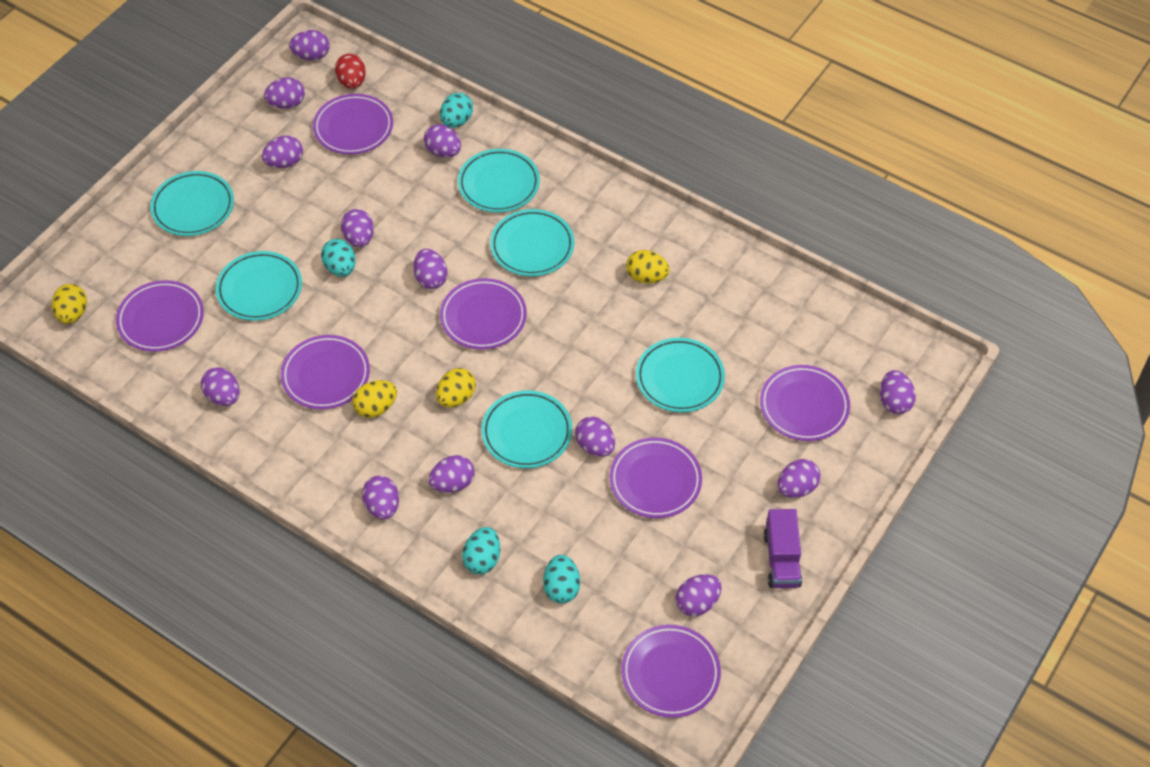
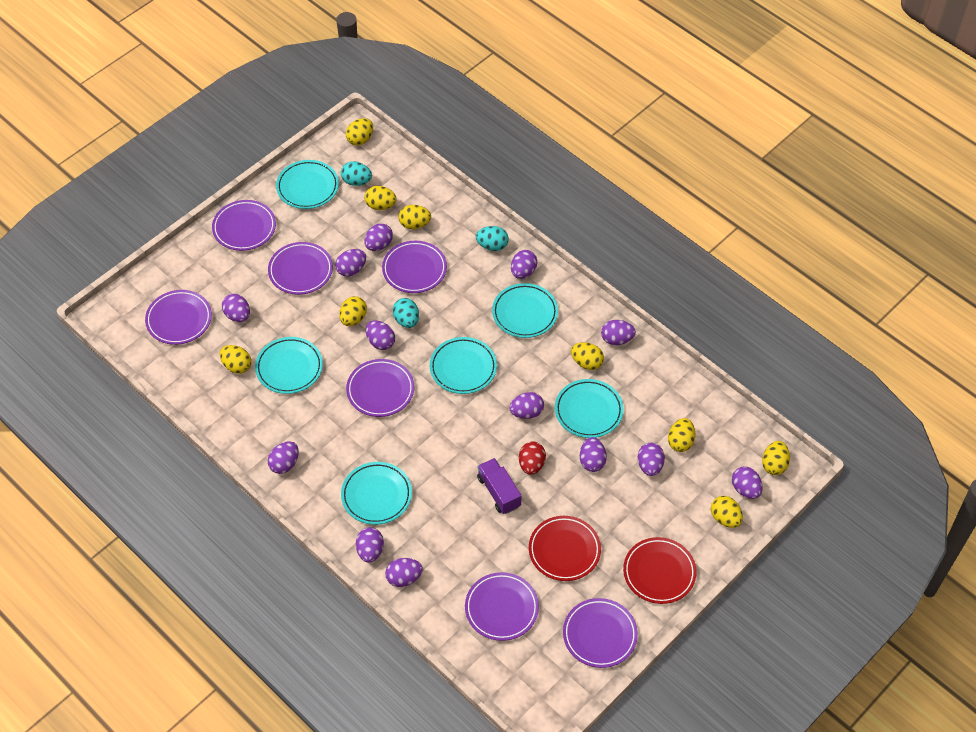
red plate: none = 0 -> [529,516,601,581] [623,537,697,604] = 2
turquoise egg: [321,239,356,277] [440,93,473,128] [462,527,500,574] [543,555,580,604] = 4 -> [341,161,372,186] [393,298,419,328] [476,226,509,251] = 3
yellow egg: [52,284,87,324] [353,380,397,418] [436,368,476,407] [626,250,670,283] = 4 -> [220,345,251,374] [339,296,367,326] [346,118,373,146] [364,186,397,210] [399,205,431,229] [571,342,604,370] [668,418,695,452] [711,496,743,528] [762,441,790,475] = 9

